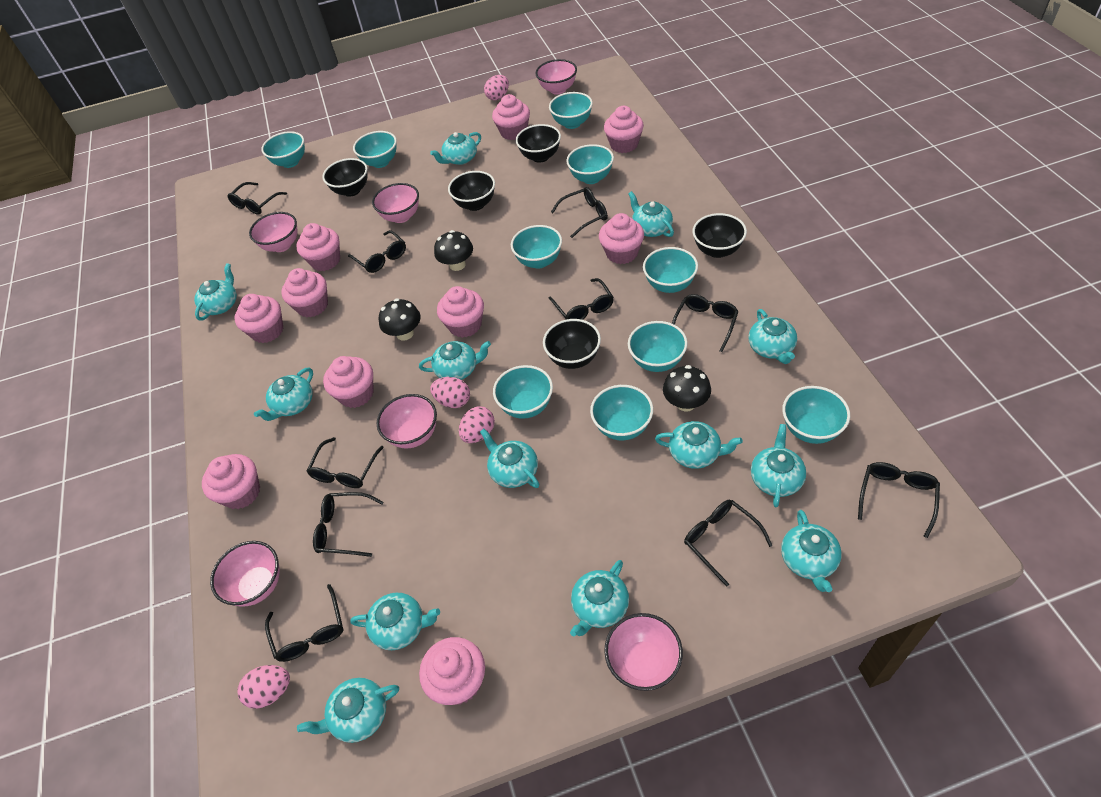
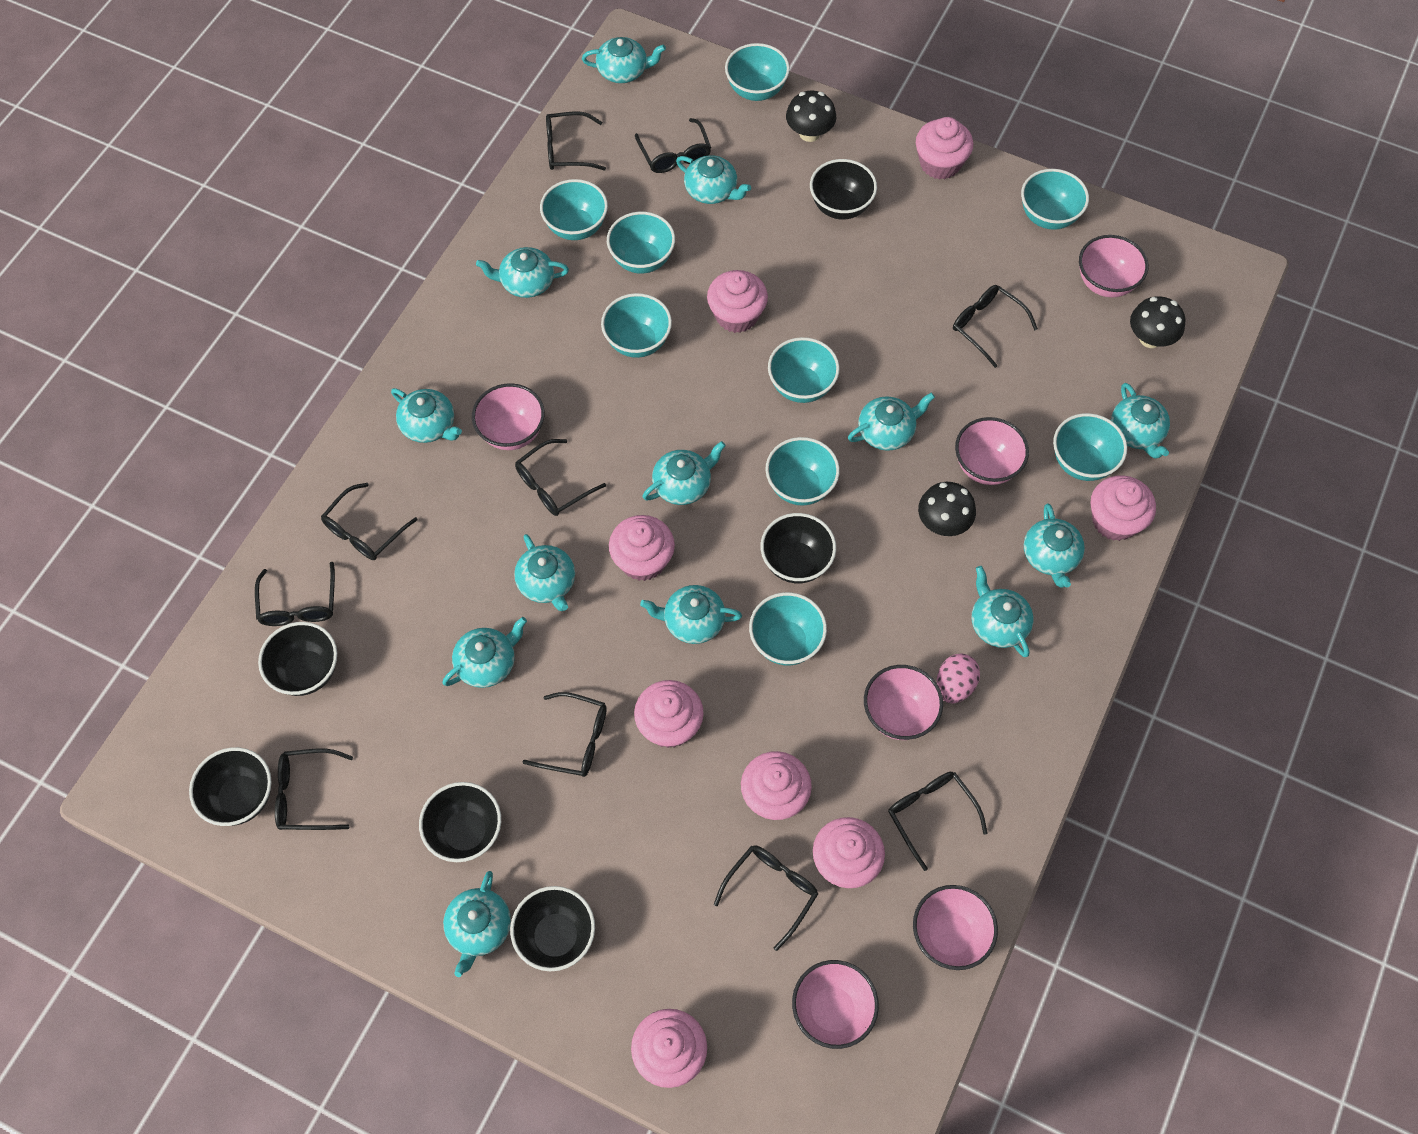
black bowl: [322,158,367,197] [448,171,495,211] [516,124,561,163] [543,319,601,369] [692,213,747,258] = 5 -> [189,747,271,826] [258,622,337,696] [419,782,501,862] [510,886,595,971] [760,513,836,583] [810,159,877,219] = 6
pink cupcake: [202,454,260,509] [235,294,283,343] [281,268,328,318] [296,223,340,271] [323,356,374,408] [419,637,485,705] [437,286,484,338] [492,94,530,140] [599,213,644,264] [604,106,644,153] = 10 -> [609,515,675,581] [631,1009,707,1088] [634,680,704,748] [707,270,768,333] [741,751,812,820] [813,817,885,888] [916,117,973,180] [1091,475,1156,541] = 8
pink egg: [237,665,290,709] [430,377,470,408] [459,406,495,443] [484,75,509,100] = 4 -> [937,654,980,704] = 1
turquoise bowl: [261,131,305,168] [353,131,397,168] [493,365,553,419] [511,225,562,269] [549,92,593,129] [566,144,614,184] [590,385,653,440] [628,321,688,372] [643,247,698,293] [782,386,850,444] = 10 -> [540,179,608,240] [601,293,672,358] [607,212,675,274] [725,43,790,101] [749,592,827,665] [766,437,840,505] [768,337,840,403] [1021,169,1089,230] [1053,413,1127,481] = 9

